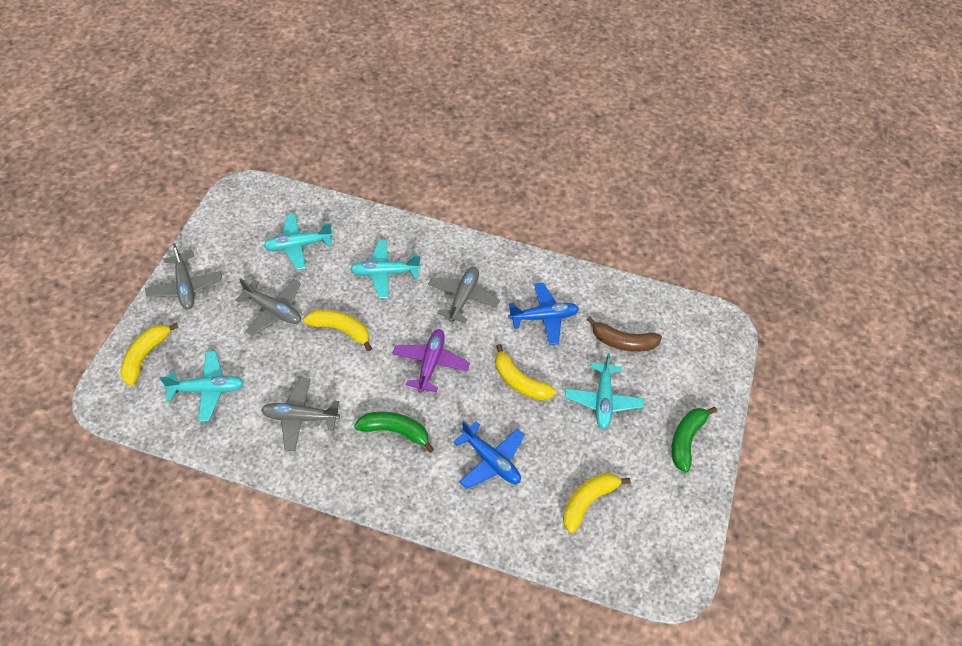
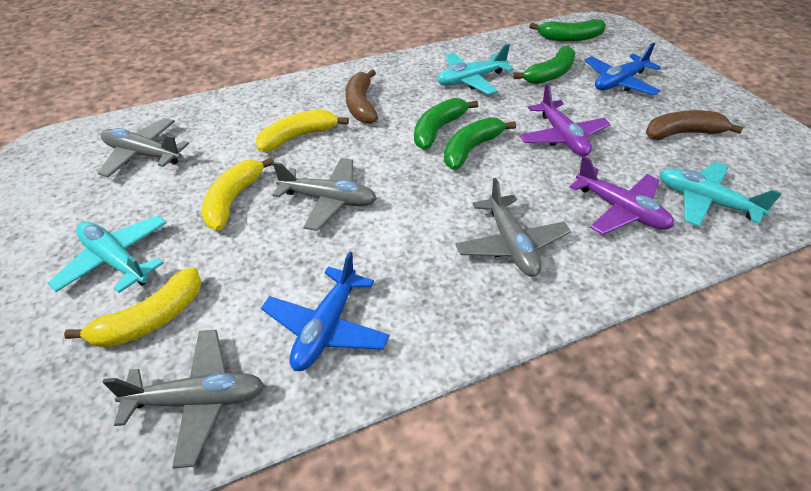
brown banana: [587,317,662,352] = 1 -> [346,69,378,124] [646,110,743,140] = 2
green banana: [354,412,434,453] [671,407,717,473] = 2 -> [414,98,478,149] [444,117,516,170] [513,45,576,84] [529,19,606,42] = 4
purple plane: [392,329,470,393] = 1 -> [519,84,611,156] [569,156,674,235] = 2
turquoise plane: [159,351,244,422] [264,214,333,270] [350,240,421,299] [565,353,644,429] = 4 -> [47,215,167,293] [437,44,514,95] [660,162,782,227] = 3
yellow banana: [120,323,179,386] [303,309,372,351] [495,344,556,401] [563,473,631,533] = 4 -> [64,267,201,348] [202,157,274,230] [256,109,349,152] = 3

